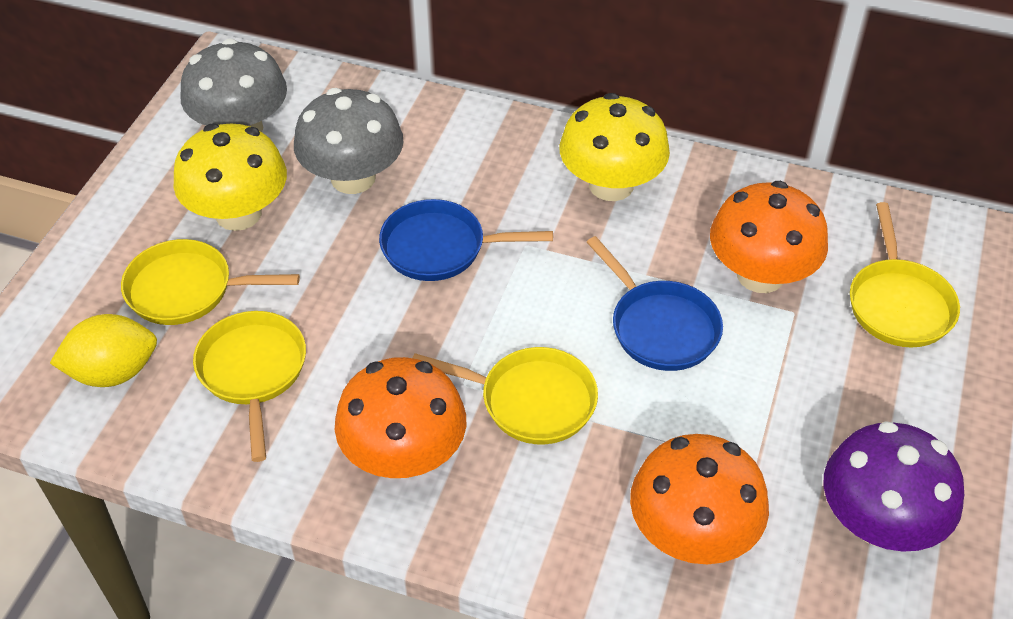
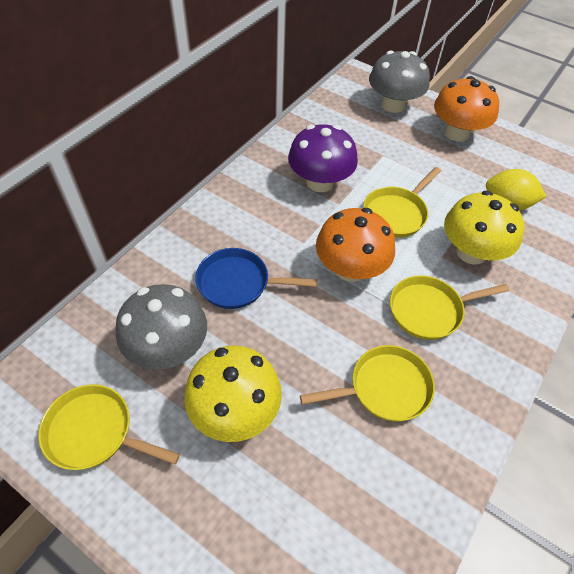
blue pan: [379,199,553,281] [587,236,723,371] = 2 -> [195,248,317,309] = 1
orange mushroom: [335,357,466,478] [630,434,769,564] [710,181,828,293] = 3 -> [316,208,395,282] [434,76,499,142] = 2

